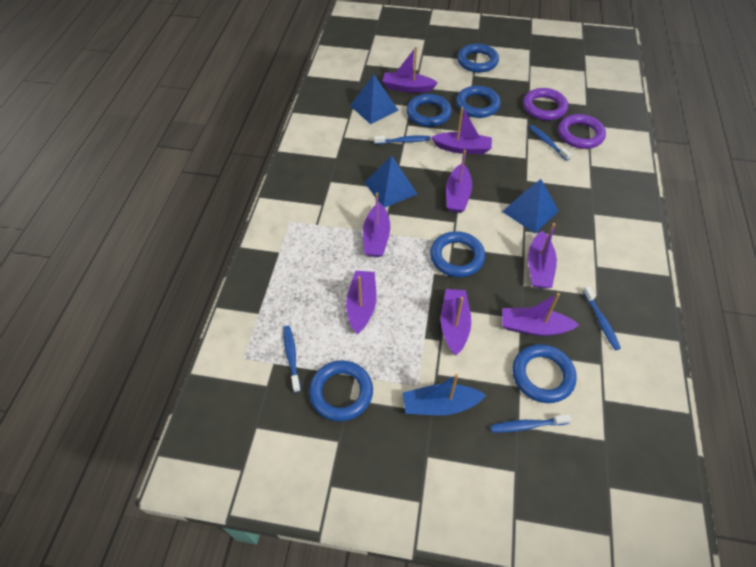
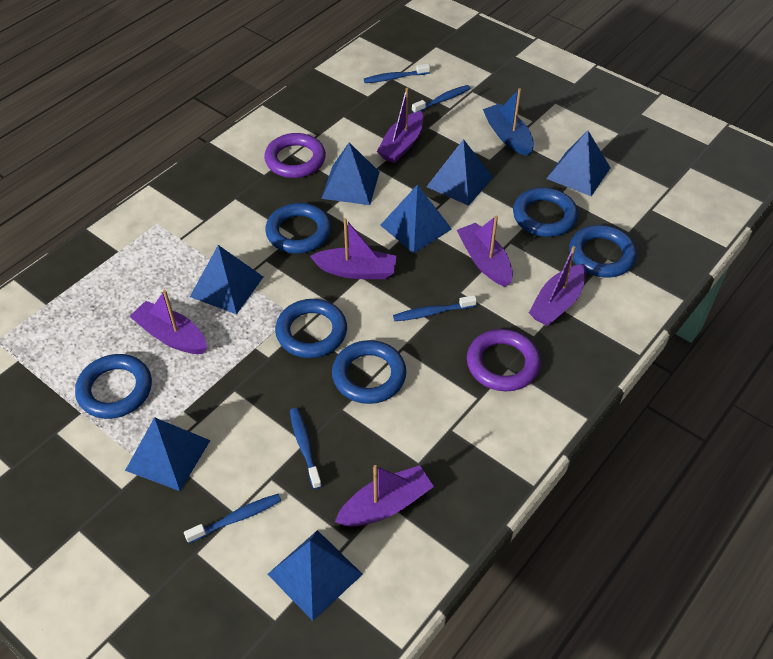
blue pyramid: [350,75,399,124] [365,155,417,207] [502,179,559,233] = 3 -> [125,417,210,491] [190,245,263,314] [268,530,363,621] [321,142,380,205] [380,184,452,253] [427,139,493,206] [546,131,611,196] = 7
purple boat: [346,271,376,334] [363,193,390,257] [382,47,438,93] [431,106,492,154] [441,289,471,355] [446,150,472,213] [502,293,579,336] [528,223,557,289] = 8 -> [129,290,207,354] [310,218,397,279] [335,465,434,527] [377,88,423,163] [457,215,513,287] [529,246,586,326] = 6

